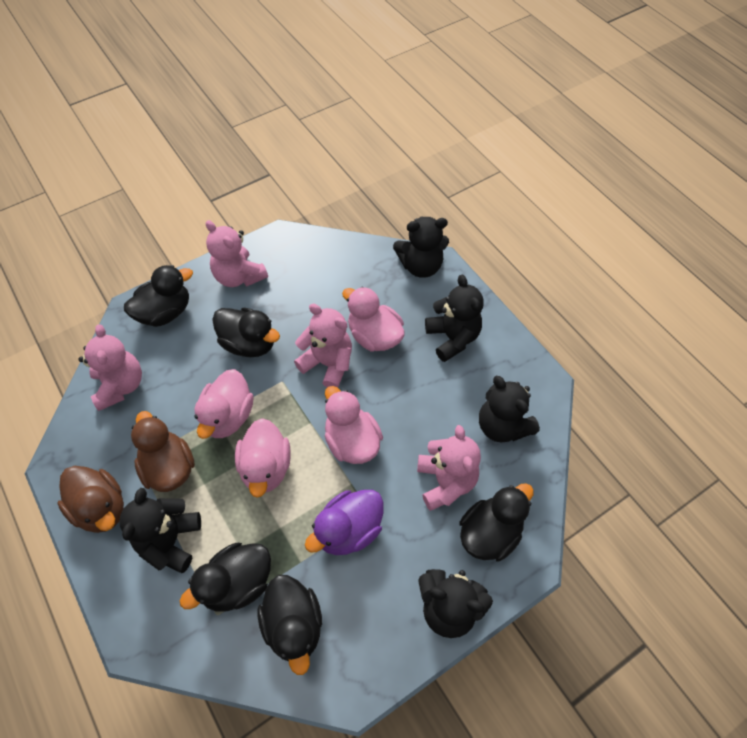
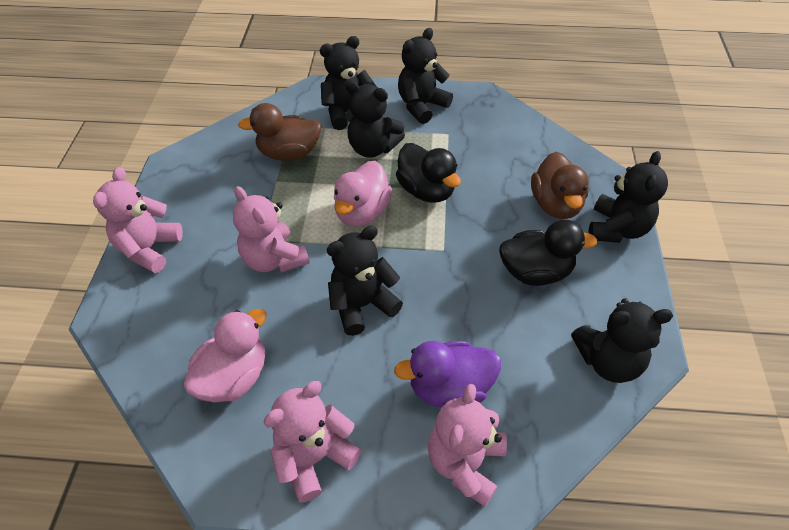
black duck: [124,265,193,327] [180,543,271,611] [212,308,280,357] [258,575,322,675] [459,483,534,561] = 5 -> [396,143,461,203] [499,219,598,286] = 2
black teddy bear: [119,488,201,573] [393,216,449,278] [418,569,493,638] [425,275,483,362] [479,376,540,442] = 5 -> [320,36,377,130] [327,226,403,336] [345,81,405,158] [398,28,453,124] [571,298,673,383] [589,151,668,243] = 6
pink duck: [194,369,253,439] [235,418,291,498] [325,386,383,464] [342,287,405,352] = 4 -> [183,309,267,402] [334,161,392,226] = 2

